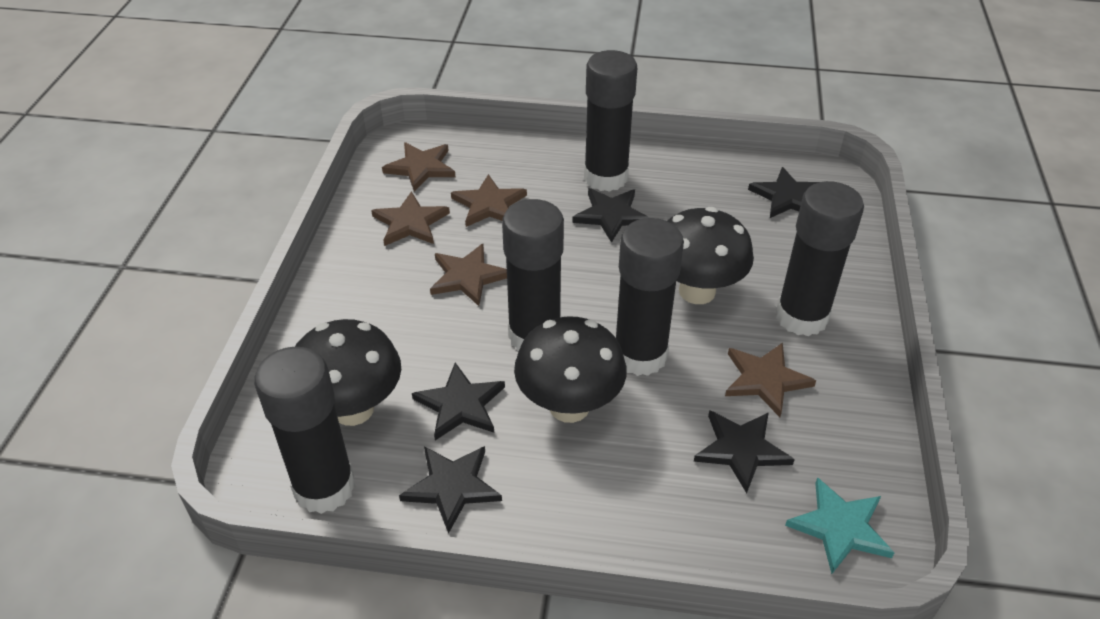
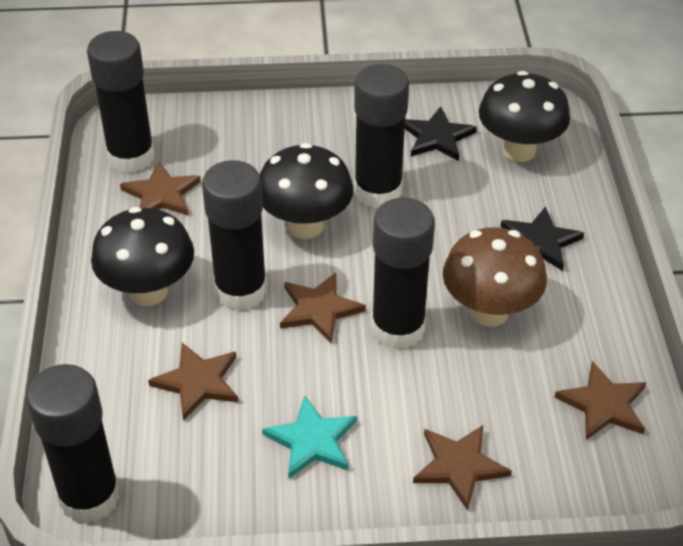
black star: [399,446,502,534] [412,363,505,440] [572,188,649,243] [694,410,795,493] [748,167,819,218] = 5 -> [405,106,477,161] [501,206,584,271] = 2
brown mushroom: none = 0 -> [443,227,547,327] = 1

